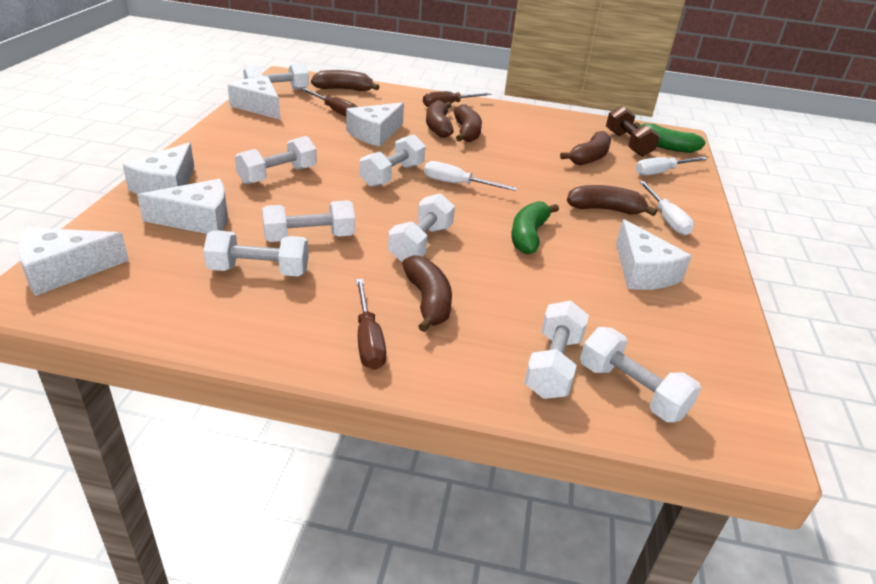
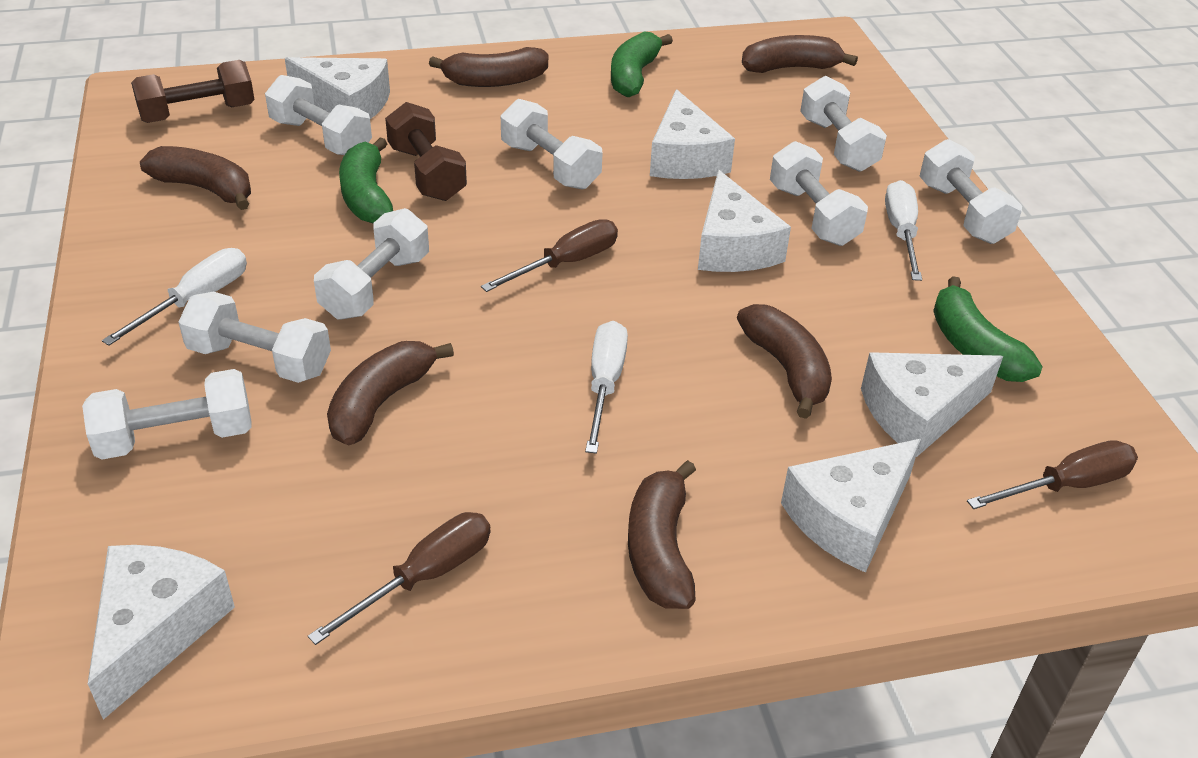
brown dumbbell: [606,106,660,157] = 1 -> [131,60,255,123] [385,102,467,201] = 2
green banana: [511,201,559,255] [633,122,705,153] = 2 -> [339,137,393,223] [611,32,673,97] [933,276,1043,382] = 3

